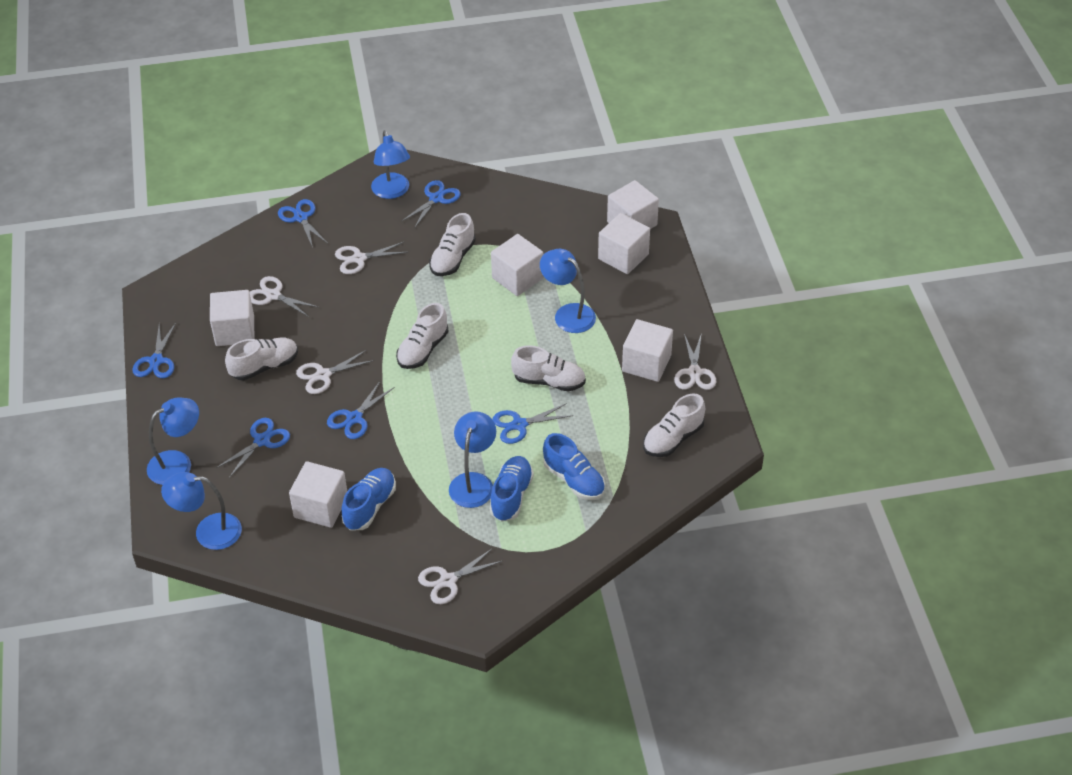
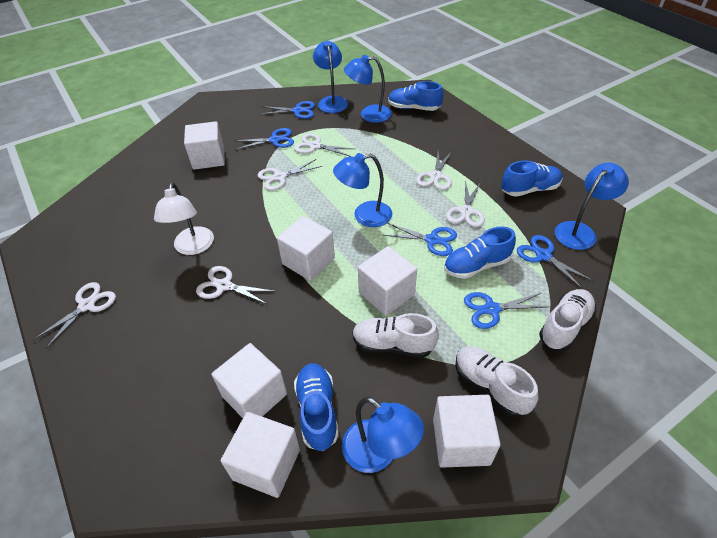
blue scissors: [132,323,176,378] [216,418,290,478] [278,199,328,248] [327,380,394,439] [401,180,461,228] [492,403,573,444] = 6 -> [235,128,294,150] [261,101,315,119] [384,223,457,256] [464,292,548,329] [517,235,593,289] = 5
blue shoe: [341,468,396,531] [490,456,534,522] [543,433,605,500] = 3 -> [294,363,339,451] [388,81,443,111] [444,226,516,279] [501,161,562,197] = 4
white lamp: none = 0 -> [154,182,214,255] = 1
white scissors: [250,276,320,318] [296,350,374,394] [335,242,408,274] [418,548,502,604] [674,334,716,390] = 5 -> [33,282,116,349] [196,266,276,305] [258,159,322,191] [294,134,354,157] [416,151,452,190] [446,180,485,227] = 6
white shoe: [225,337,298,380] [396,303,448,369] [429,213,476,276] [511,345,586,391] [643,394,705,457] = 5 -> [352,313,439,358] [455,346,538,417] [539,289,596,351] = 3

